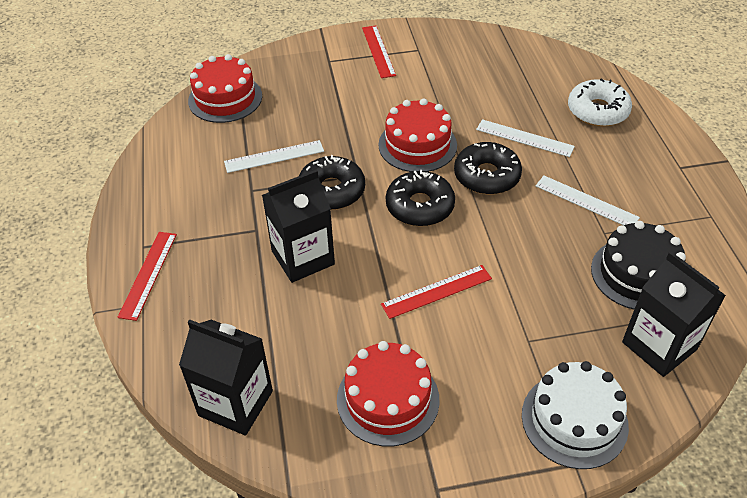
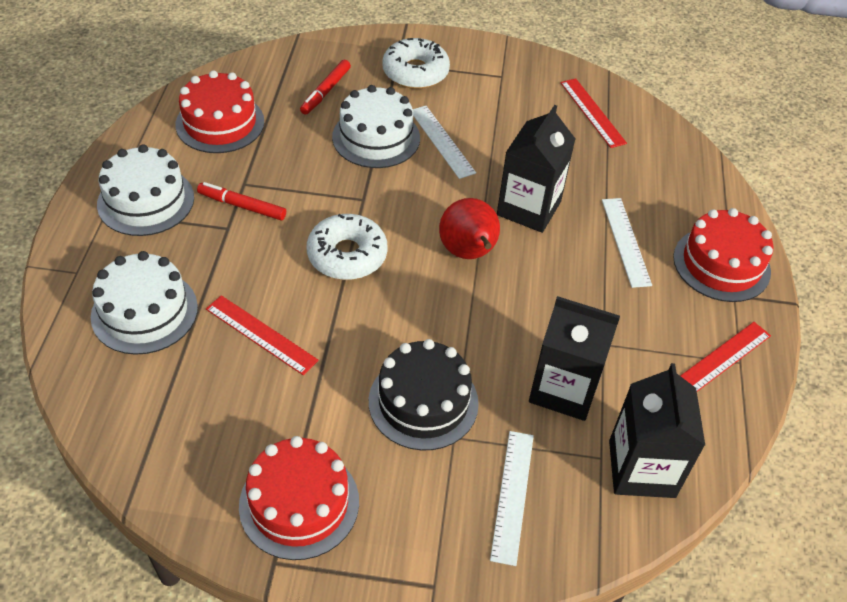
black donut: [299,155,365,210] [386,170,455,226] [454,142,522,195] = 3 -> none = 0
red marker: none = 0 -> [197,182,286,220] [300,60,351,115] = 2
red pear: none = 0 -> [439,198,500,259] = 1
white cake: [522,361,629,469] = 1 -> [91,251,198,355] [97,145,194,236] [332,85,420,168] = 3
white donut: [568,78,632,127] = 1 -> [307,214,388,280] [382,38,450,89] = 2

